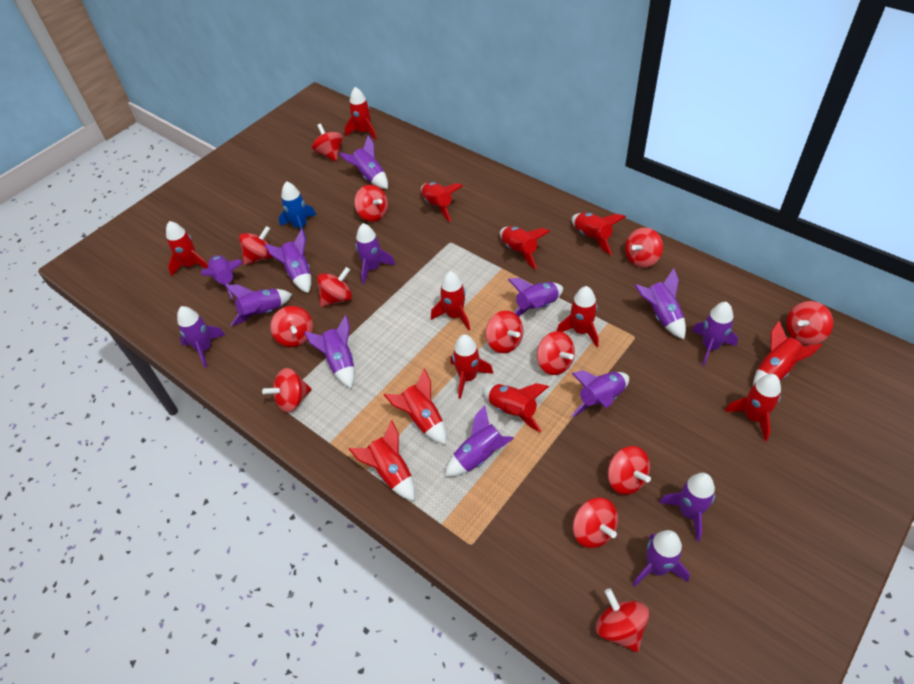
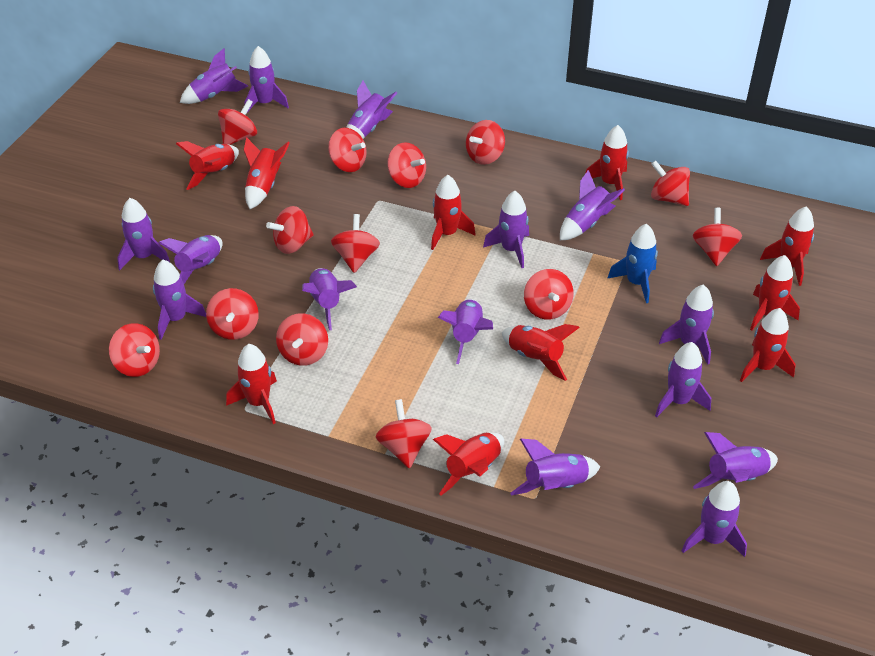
purple rocket: [177,306,225,368] [201,255,243,300] [225,284,292,326] [264,229,311,293] [304,315,355,388] [339,135,388,189] [356,223,395,284] [445,405,514,477] [508,278,563,317] [571,370,629,417] [633,530,690,587] [635,268,686,339] [659,473,715,542] [692,302,738,366] = 14 -> [117,198,170,270] [153,260,206,340] [158,235,223,284] [180,48,248,104] [244,46,289,112] [302,268,357,330] [346,81,397,139] [438,299,493,364] [483,191,529,268] [510,439,600,495] [560,170,625,240] [655,342,711,417] [659,285,714,365] [682,481,747,557] [693,432,778,489] = 15
red rocket: [166,221,208,276] [345,87,377,140] [349,420,415,501] [384,368,446,445] [421,182,463,222] [431,271,470,331] [450,334,493,399] [482,383,549,432] [500,226,550,269] [557,286,599,347] [572,213,626,255] [725,374,781,441] [753,320,822,385] = 13 -> [176,141,239,190] [226,344,277,424] [244,137,290,209] [431,175,476,250] [433,432,504,495] [502,324,580,381] [585,125,629,200] [740,308,796,382] [750,255,800,331] [760,206,814,286] = 10

